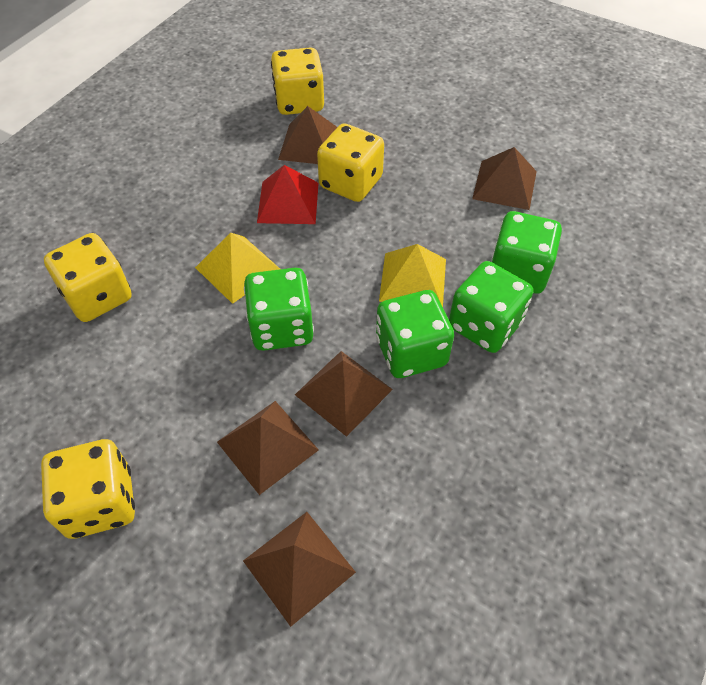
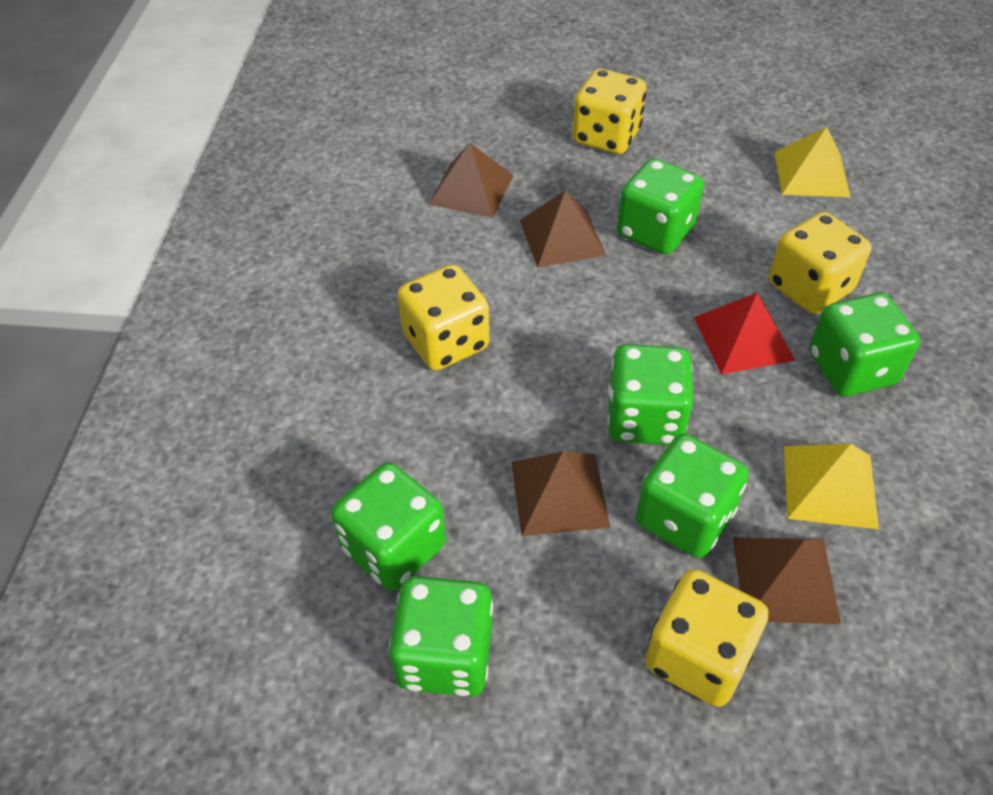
brown pyramid: [217,401,319,495] [243,512,356,627] [278,106,337,164] [295,351,393,437] [472,147,537,210] = 5 -> [429,143,513,218] [511,451,610,536] [520,190,607,268] [733,537,841,624] = 4
green dice: [244,268,314,351] [376,290,454,378] [449,261,533,353] [491,211,562,294] = 4 -> [331,462,446,591] [389,576,493,697] [607,344,693,445] [617,158,704,255] [636,434,749,558] [809,293,920,397] = 6

